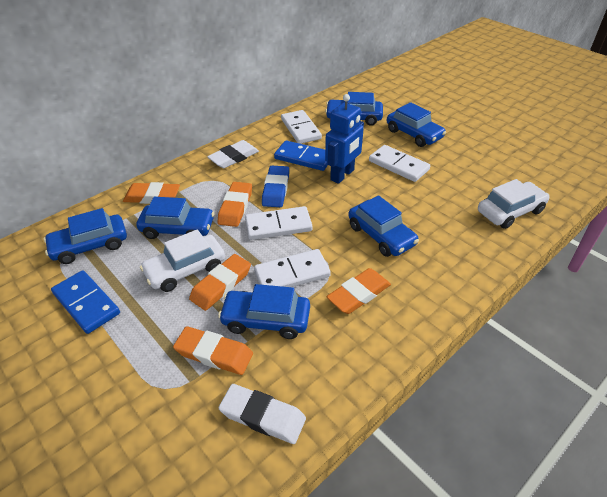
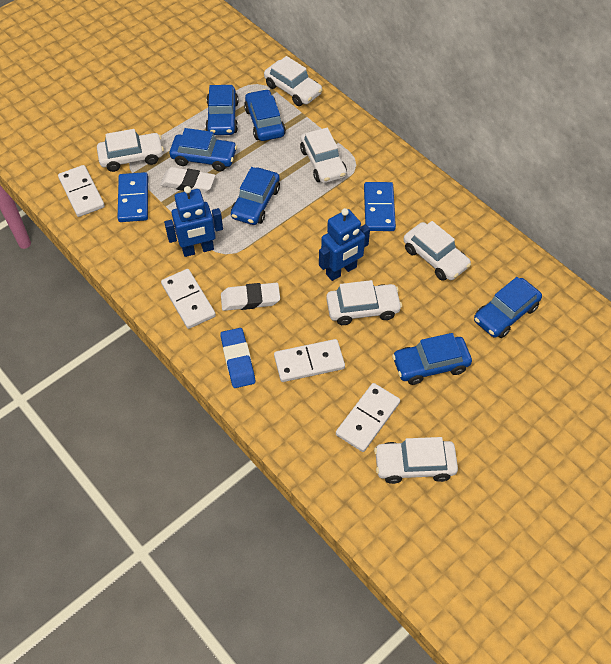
blue robot: [325,94,364,184] = 1 -> [164,186,223,257] [319,208,370,281] = 2
orange eraser: [123,182,180,204] [173,326,253,375] [189,254,251,311] [218,182,252,227] [327,268,391,314] = 5 -> none = 0
white car: [140,229,225,292] [478,179,550,229] = 2 -> [97,129,164,172] [264,56,323,106] [300,128,347,183] [326,280,402,325] [374,437,458,484] [403,221,471,281] = 6

